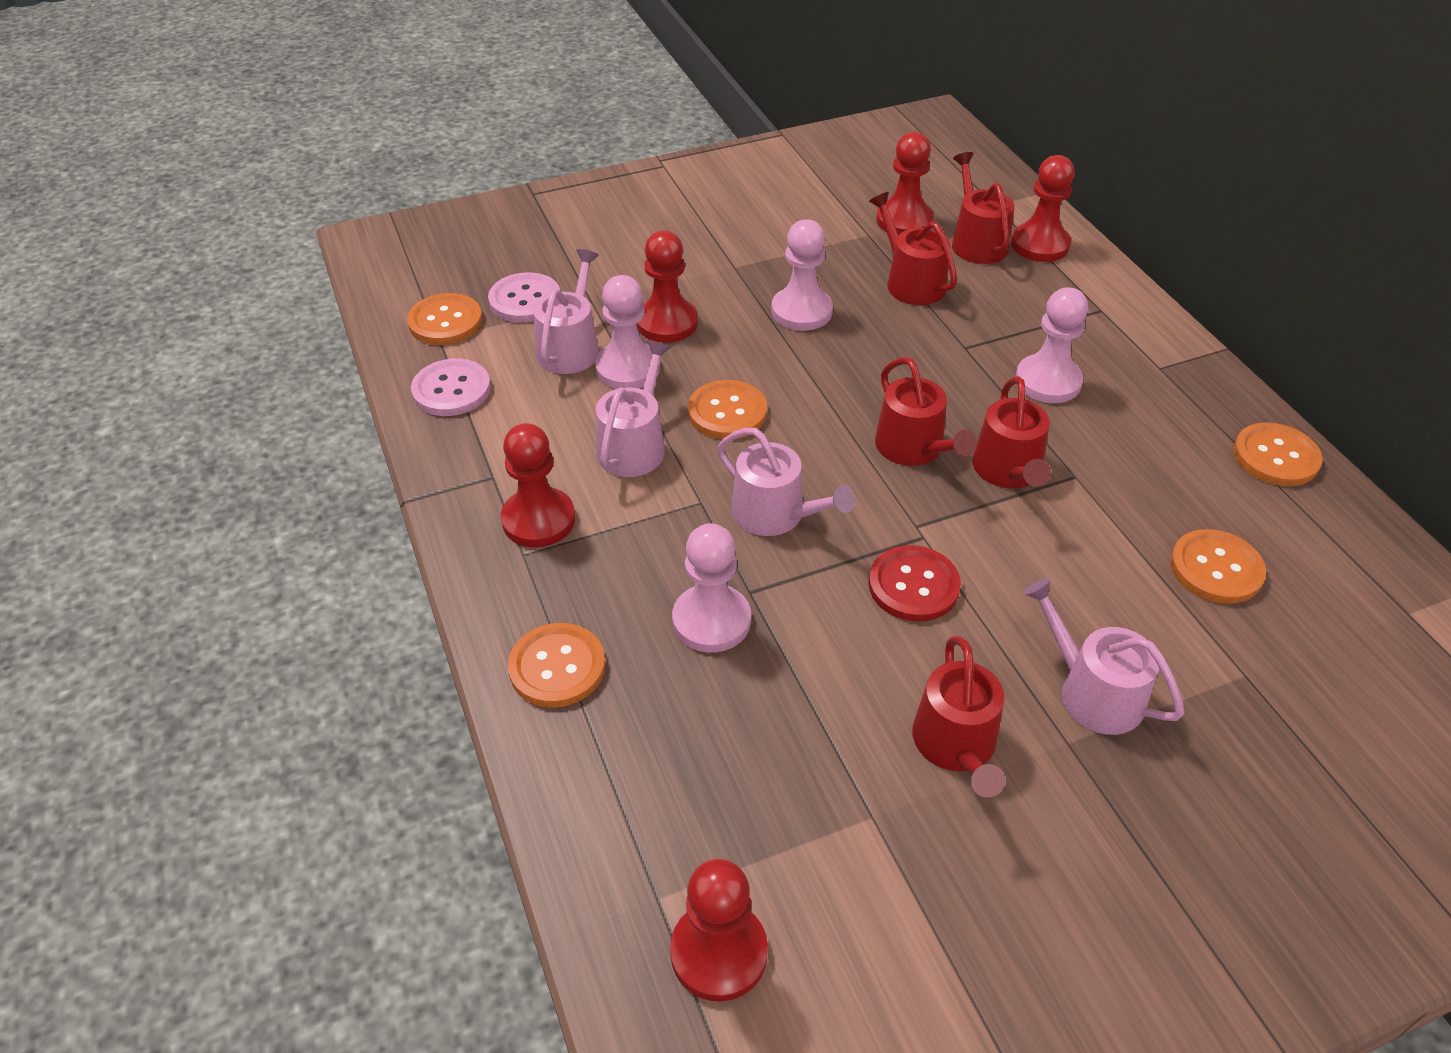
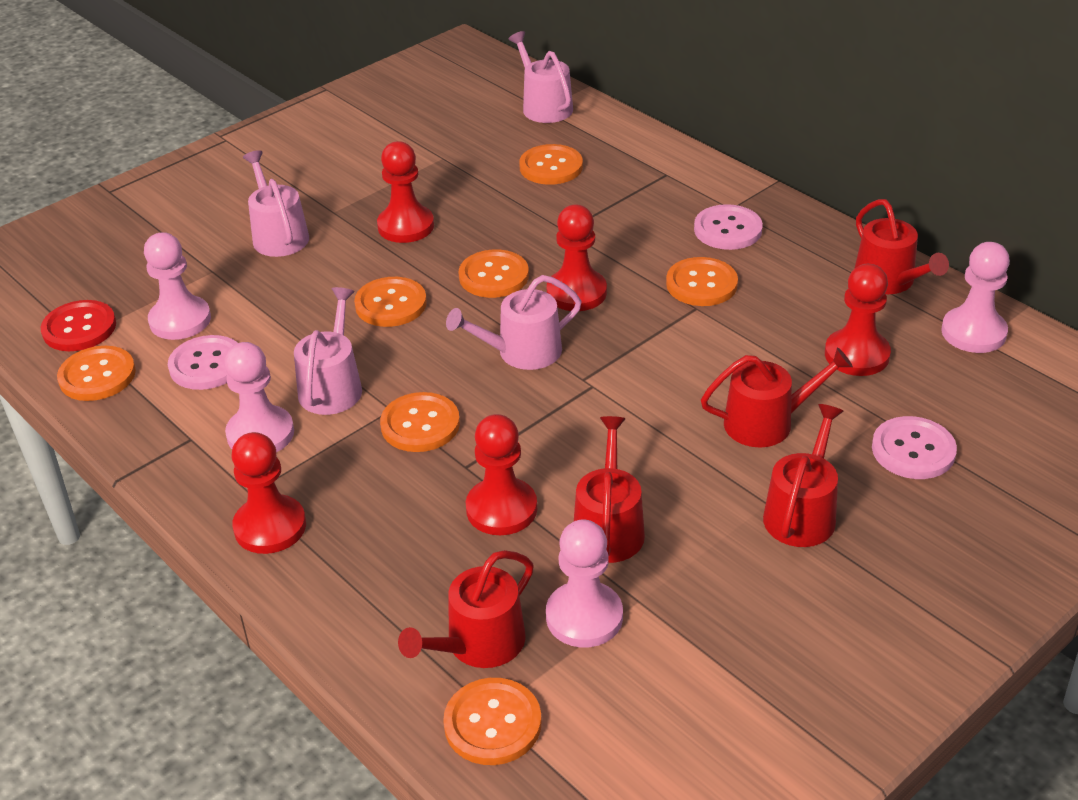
orange button: [407,293,482,345] [508,623,605,708] [688,380,767,439] [1170,529,1266,604] [1233,422,1322,486] = 5 -> [57,346,136,401] [354,277,427,327] [380,392,460,452] [443,678,542,765] [458,250,529,298] [519,144,583,185] [666,257,738,306] = 7
pink button: [411,358,491,416] [488,272,560,323] = 2 -> [168,335,238,390] [694,204,763,250] [872,416,957,479] = 3

